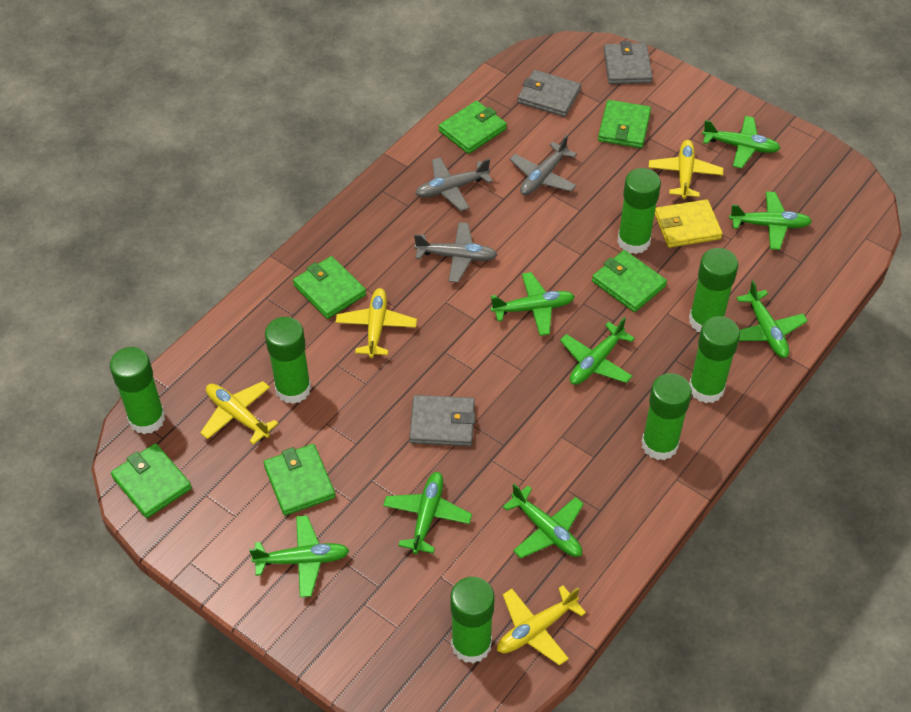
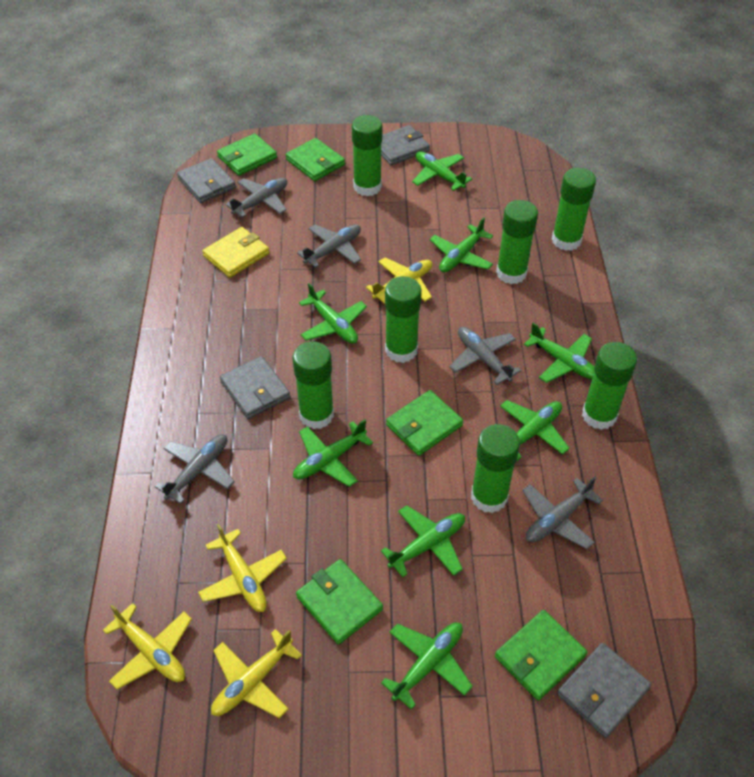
green wallet: [111,443,192,518] [264,444,336,516] [293,256,366,319] [439,101,507,154] [592,250,667,312] [598,100,651,148] = 6 -> [217,133,277,176] [286,138,345,181] [296,559,383,645] [386,390,463,456] [495,610,587,700] = 5
grey plane: [414,222,497,283] [415,157,493,211] [510,135,577,195] = 3 -> [155,434,235,504] [225,178,287,218] [297,224,361,268] [449,327,521,385] [522,476,603,549] = 5
grey wallet: [409,395,476,446] [518,70,581,117] [603,41,653,84] = 3 -> [177,158,236,203] [220,356,291,419] [381,125,430,165] [557,643,651,738] = 4

